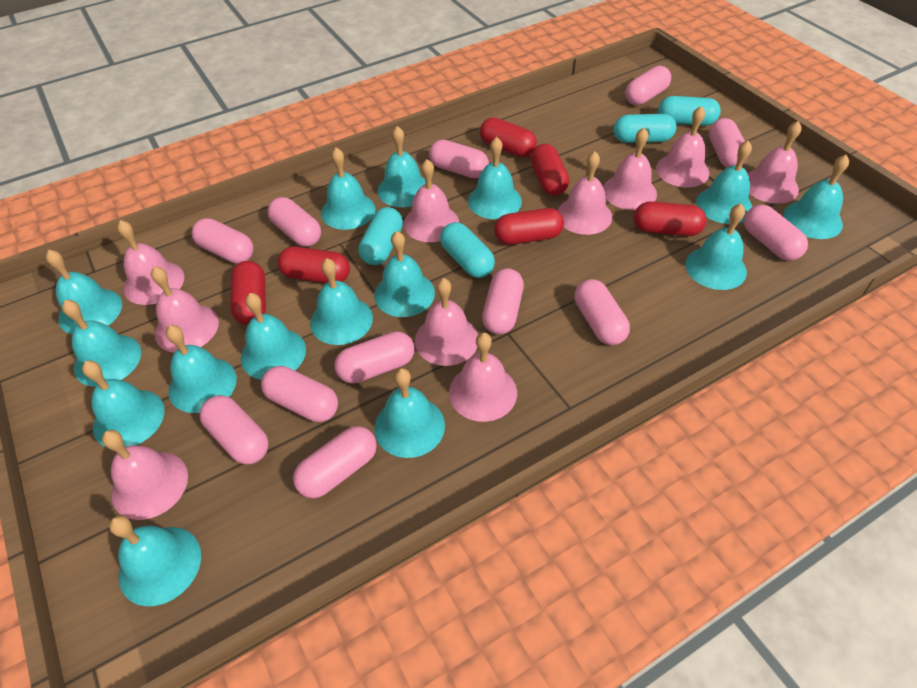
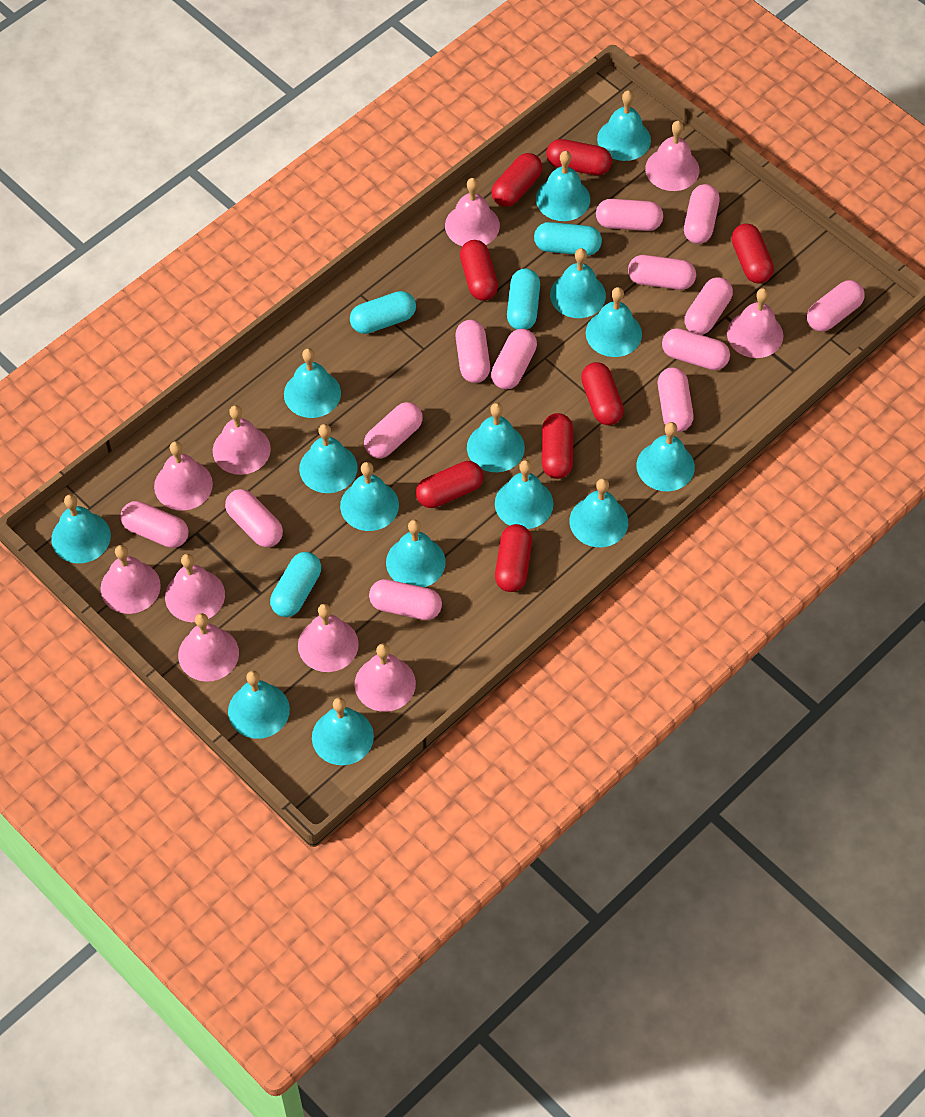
pink capsule: [192,218,253,264] [200,395,269,465] [261,366,338,422] [268,197,321,247] [293,426,377,498] [334,331,415,384] [429,140,489,178] [482,268,524,334] [575,279,630,345] [625,66,671,105] [709,118,748,168] [744,205,808,261] = 12 -> [120,501,188,548] [225,489,283,547] [364,402,423,458] [369,579,442,620] [455,320,490,383] [491,329,537,389] [596,199,663,231] [628,255,696,290] [658,367,694,432] [662,328,730,370] [684,184,720,244] [684,277,733,335] [807,280,865,332] = 13
red capsule: [230,261,266,325] [278,247,350,283] [480,117,537,157] [494,208,564,245] [530,144,569,196] [634,201,707,236] = 6 -> [416,461,483,508] [460,240,498,301] [491,153,542,207] [495,524,532,592] [542,413,573,479] [546,139,612,176] [581,362,624,425] [732,223,774,284] = 8

